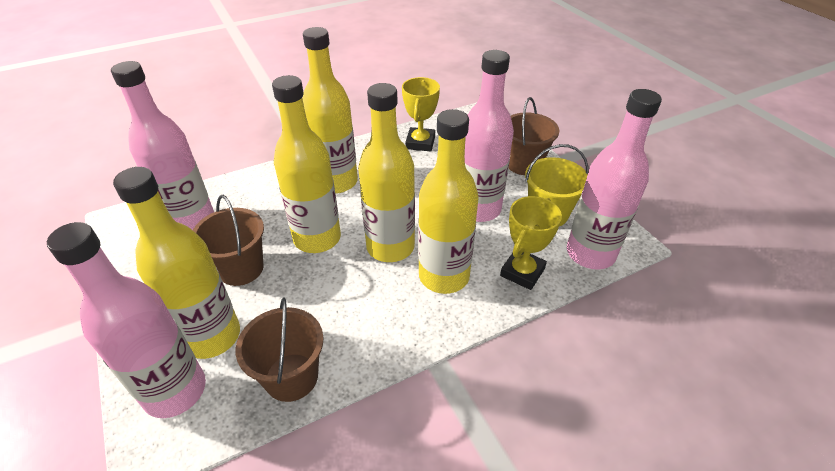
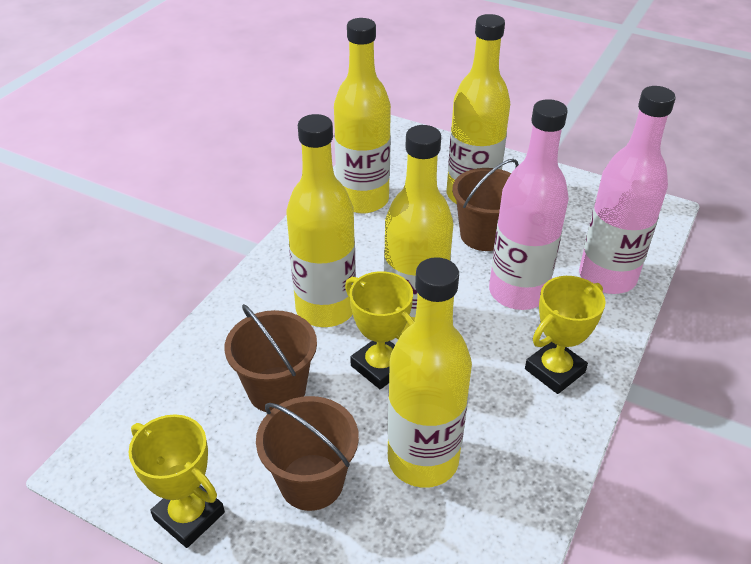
pink bottle: [47,222,206,418] [111,61,214,230] [465,50,514,222] [567,89,662,270] = 4 -> [489,99,569,310] [579,86,676,294] = 2
yellow bucket: [525,144,589,226] = 1 -> none = 0
yellow trophy: [402,77,440,152] [500,196,562,290] = 2 -> [128,414,225,548] [345,271,414,389] [525,276,606,394] = 3

